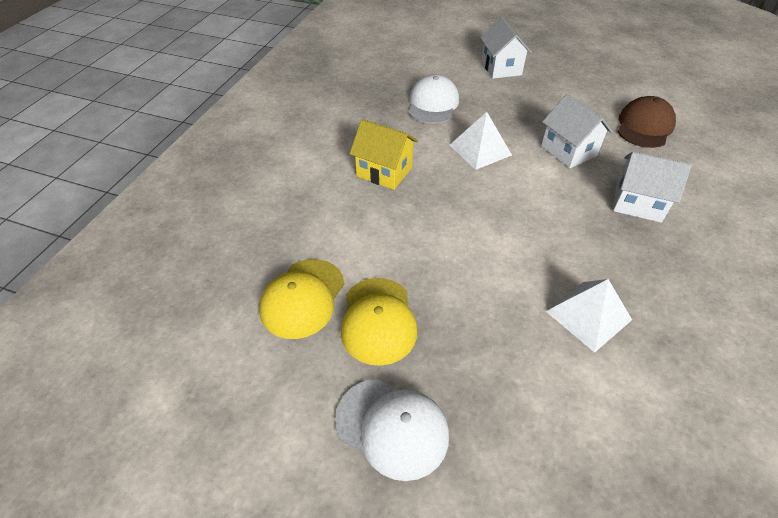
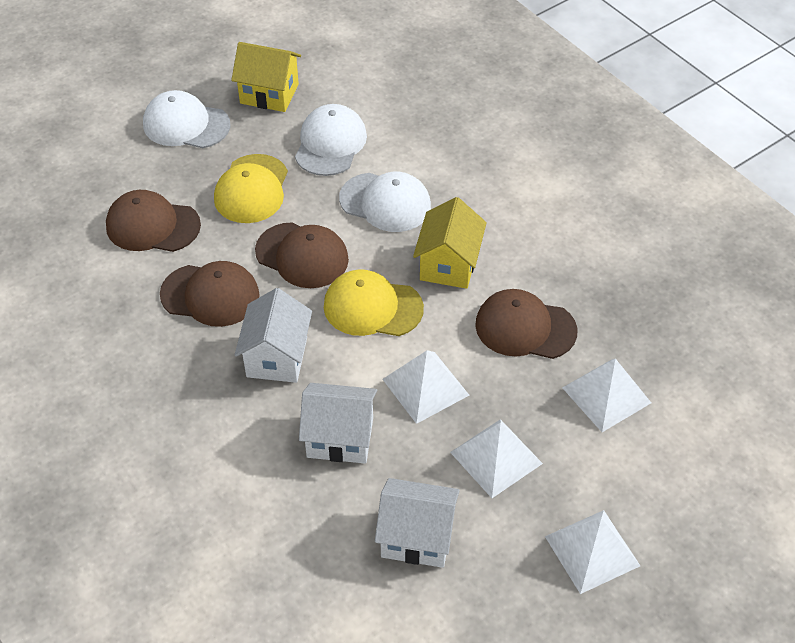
brown cap: [617,96,676,148] = 1 -> [106,190,201,252] [160,261,259,327] [255,222,349,288] [475,289,577,359] = 4
white cap: [335,379,449,481] [408,74,459,124] = 2 -> [143,90,231,148] [295,104,367,176] [339,172,431,232] = 3
white pyramid: [450,112,512,170] [546,279,632,353] = 2 -> [382,350,469,424] [450,419,543,498] [545,510,640,594] [562,359,651,432] = 4
yellow house: [350,119,418,190] = 1 -> [231,42,301,112] [413,197,487,289] = 2

